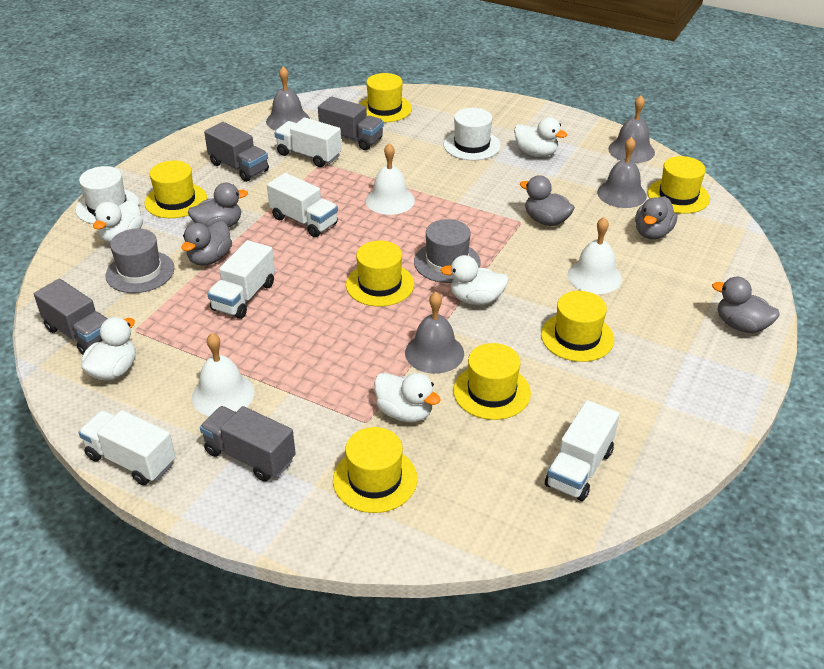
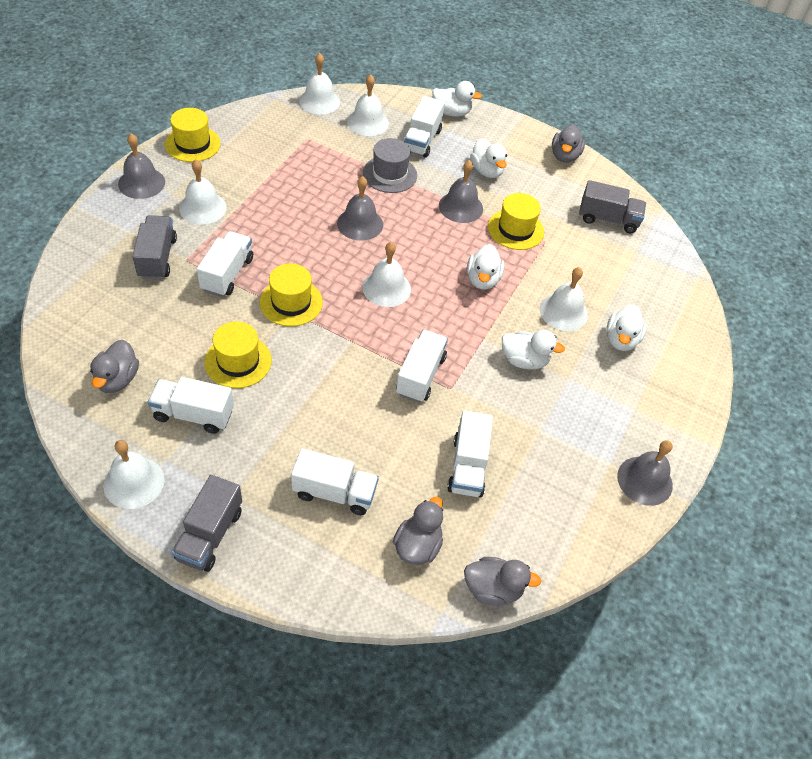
grey duck: [182,221,232,266] [188,183,248,228] [520,175,575,226] [635,196,677,239] [712,277,780,333] = 5 -> [90,340,139,393] [393,497,443,565] [464,557,541,606] [552,125,585,163] = 4
grey hat: [105,228,174,293] [414,219,481,283] = 2 -> [363,138,417,193] = 1
grey truck: [34,279,108,355] [200,406,296,481] [204,122,269,182] [318,96,384,150] = 4 -> [132,215,177,280] [171,475,242,572] [579,180,646,233] = 3
white bell: [192,333,254,416] [366,143,415,215] [567,217,622,294] = 3 -> [103,440,164,509] [179,159,227,225] [299,53,340,115] [347,74,389,136] [362,242,411,307] [540,267,588,331] = 6
white hat: [75,166,139,224] [444,108,501,160] = 2 -> none = 0
white truck: [78,410,176,485] [207,240,275,319] [267,173,338,237] [274,117,342,167] [545,400,619,501] = 5 -> [148,377,234,434] [197,231,253,297] [291,448,379,515] [396,330,448,403] [404,96,445,158] [447,410,493,498] = 6
yellow hat: [144,161,207,218] [333,427,417,513] [346,241,414,306] [360,73,412,122] [453,343,531,420] [541,291,614,362] [648,156,710,214] = 7 -> [165,108,221,162] [204,321,272,388] [260,263,323,327] [488,193,544,250] = 4

